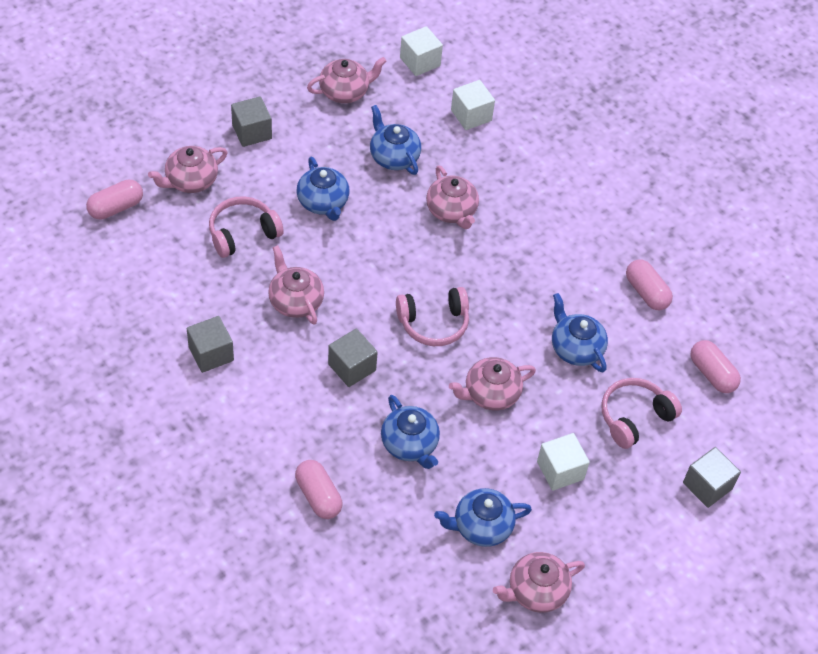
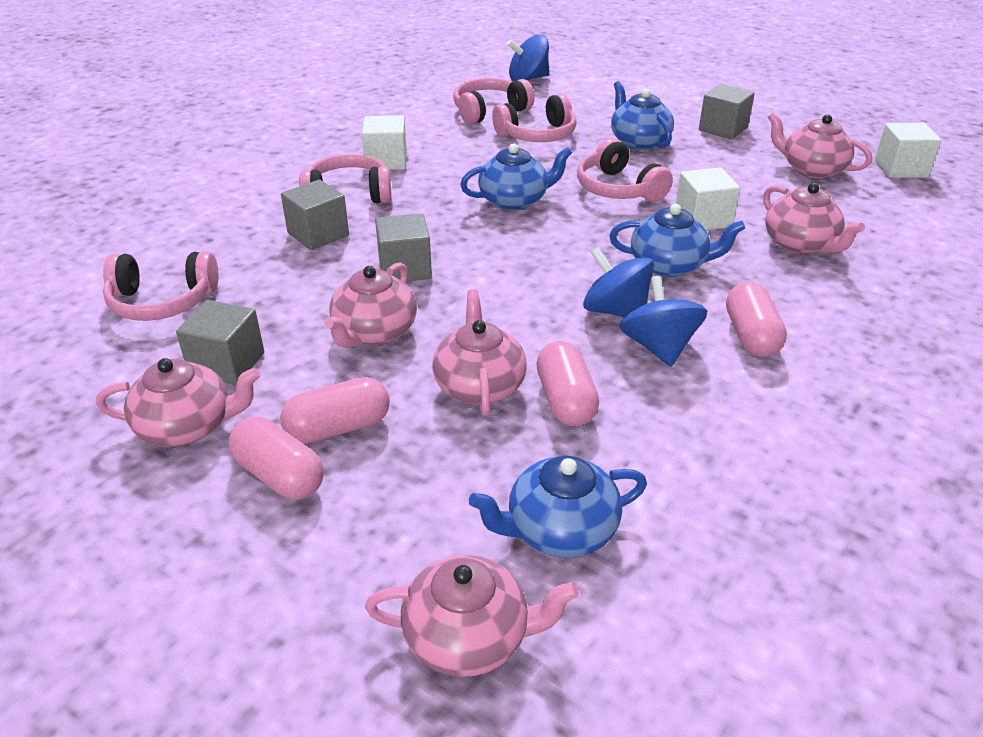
blue spinning top: none = 0 -> [507,34,549,81] [583,247,654,317] [619,276,707,367] = 3
blue teapot: [297,157,349,221] [370,105,421,175] [381,395,440,469] [434,488,532,547] [552,293,608,372] = 5 -> [460,143,572,211] [469,455,647,558] [609,204,745,277] [611,81,674,150] = 4
pink headphones: [209,196,284,258] [396,287,469,346] [601,378,682,449] = 3 -> [103,251,219,321] [299,154,392,204] [453,78,535,124] [492,94,577,142] [577,138,673,202] = 5

